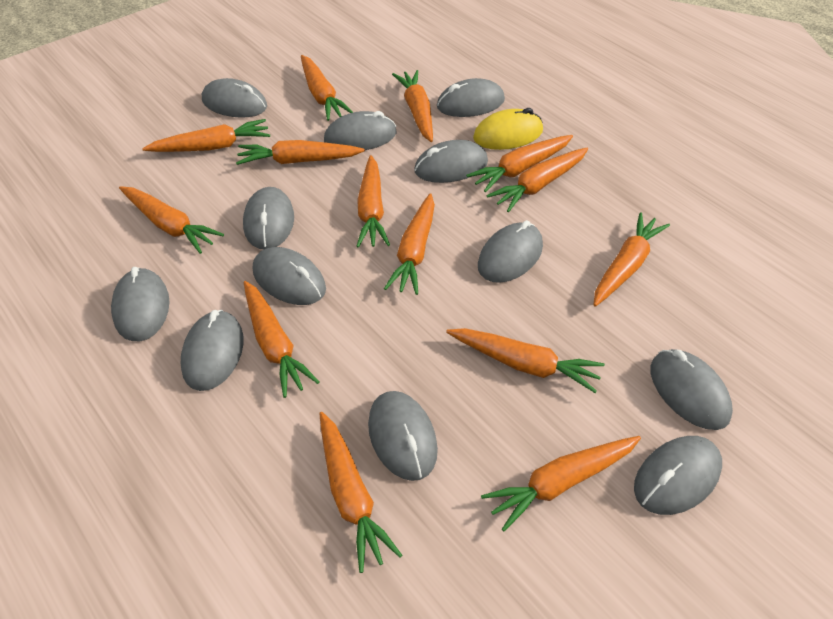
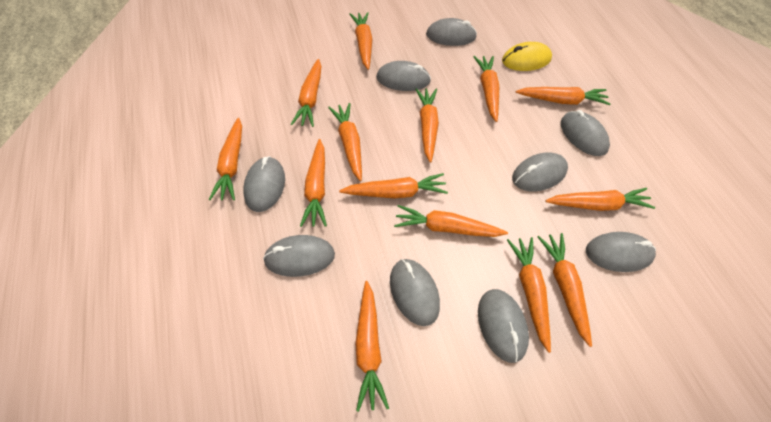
grey mouse: [111,267,169,341] [181,310,244,391] [202,78,267,118] [243,187,294,250] [253,247,326,305] [324,111,397,150] [368,391,438,481] [414,140,488,183] [437,78,505,117] [478,220,543,283] [634,436,722,515] [650,349,733,430] = 12 -> [243,156,285,212] [263,235,335,277] [376,61,431,91] [390,259,440,326] [426,18,477,46] [478,289,529,363] [512,153,568,191] [561,110,610,156] [586,232,656,272] = 9

